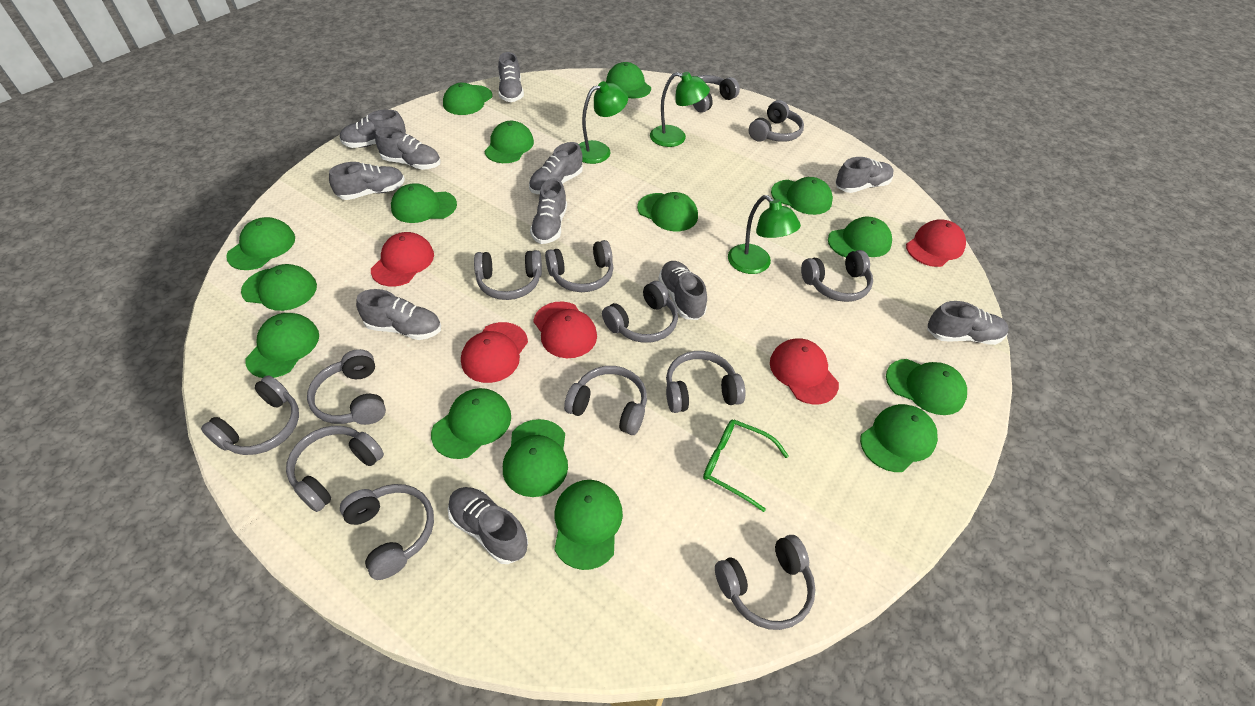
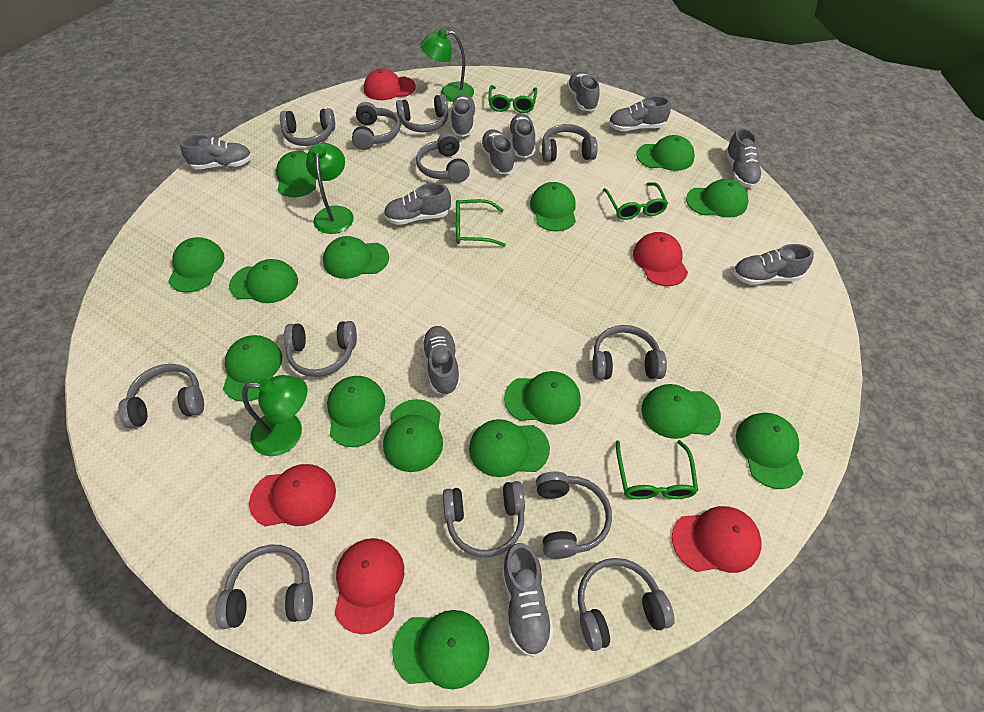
green glasses: [703,420,789,512] = 1 -> [456,199,506,247] [488,85,537,113] [603,182,668,220] [616,440,698,499] = 4
grey headphones: [201,375,299,455] [286,426,384,512] [307,349,386,425] [340,484,434,580] [474,250,542,300] [545,240,613,292] [564,366,647,435] [602,281,678,343] [666,351,746,413] [693,75,740,113] [715,535,816,630] [749,100,804,142] [801,250,873,302] = 13 -> [118,364,204,428] [215,544,313,629] [280,108,335,146] [284,321,357,377] [352,102,401,150] [396,94,448,132] [416,133,470,183] [443,481,525,557] [536,472,612,559] [542,124,598,162] [578,558,675,651] [592,325,667,380] = 12

